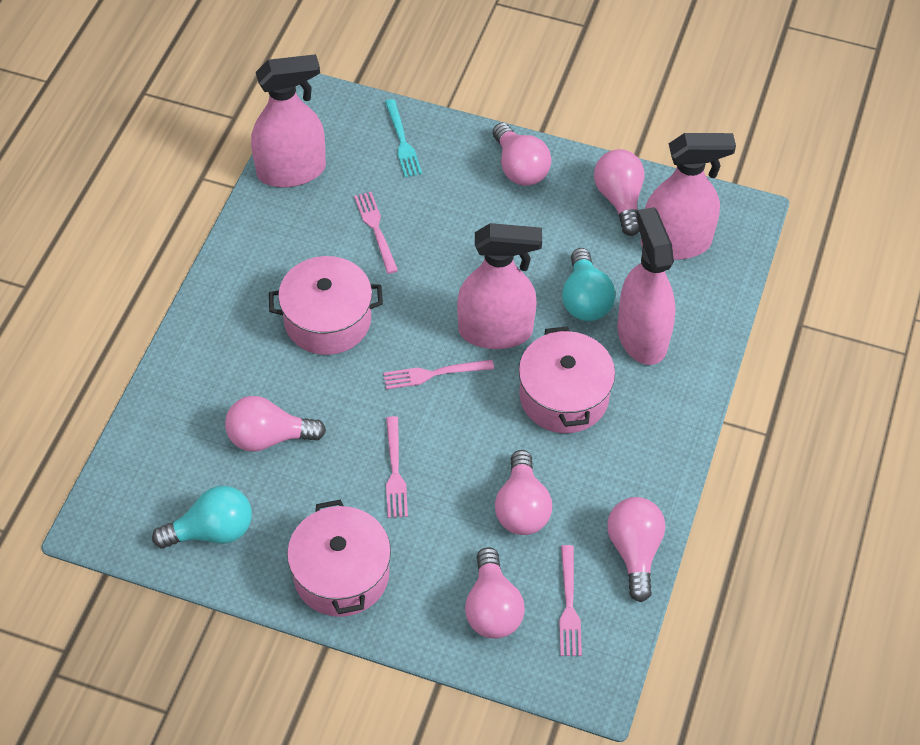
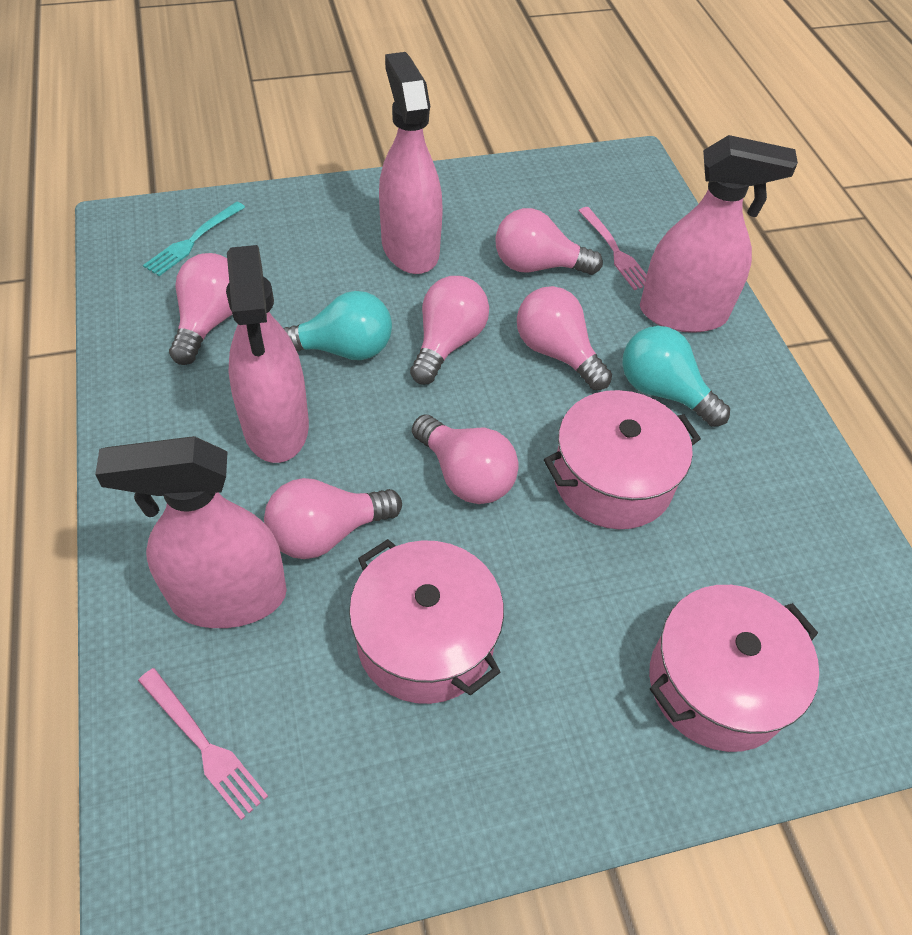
pink fork: [354,192,398,274] [383,360,494,389] [386,416,408,518] [559,545,582,656] = 4 -> [138,668,268,820] [578,207,647,290] = 2

